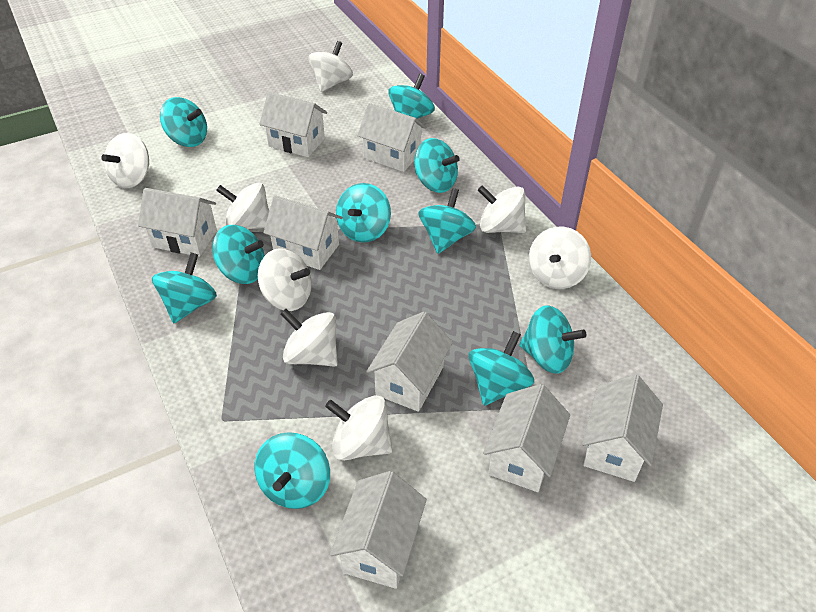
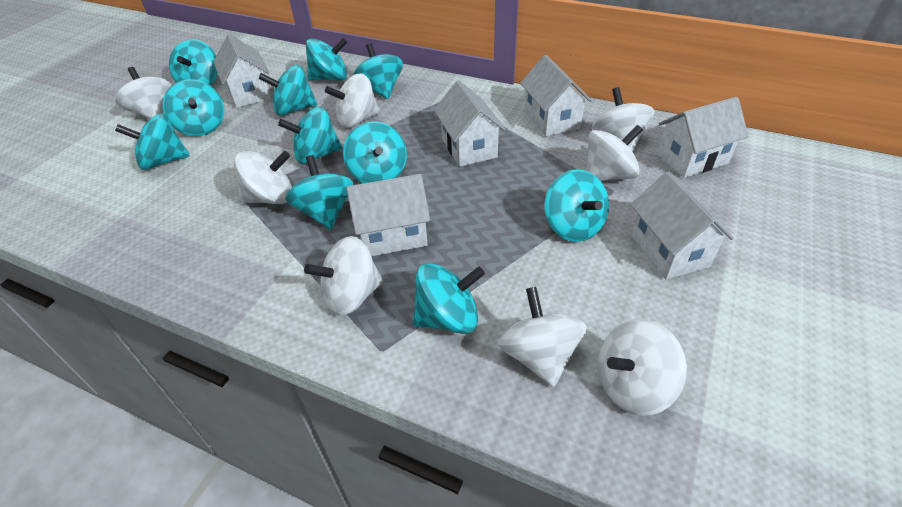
turquoise spinning top: [152,253,217,323] [160,97,207,147] [212,225,265,284] [255,432,330,509] [336,183,391,243] [388,74,435,119] [414,138,460,193] [418,188,476,254] [468,331,534,406] [519,305,587,374] = 10 -> [115,113,190,170] [163,79,225,136] [169,39,218,86] [259,65,318,116] [278,107,342,164] [285,155,353,230] [306,38,347,81] [343,121,407,183] [353,43,403,99] [413,263,485,334] [544,169,609,242] = 11
white house: [138,188,217,257] [259,92,327,157] [264,195,343,270] [330,471,427,589] [357,103,426,172] [366,312,453,412] [483,384,570,492] [582,375,663,482] = 8 -> [213,34,271,108] [346,174,430,256] [434,81,506,167] [520,55,592,136] [631,171,734,279] [657,97,748,178] = 6

